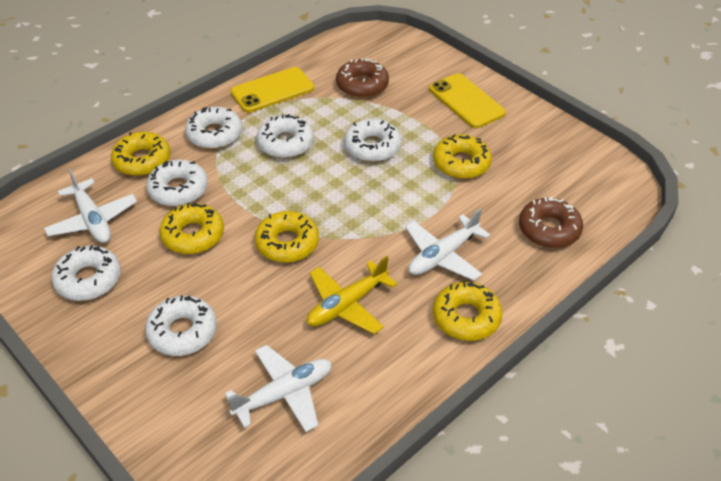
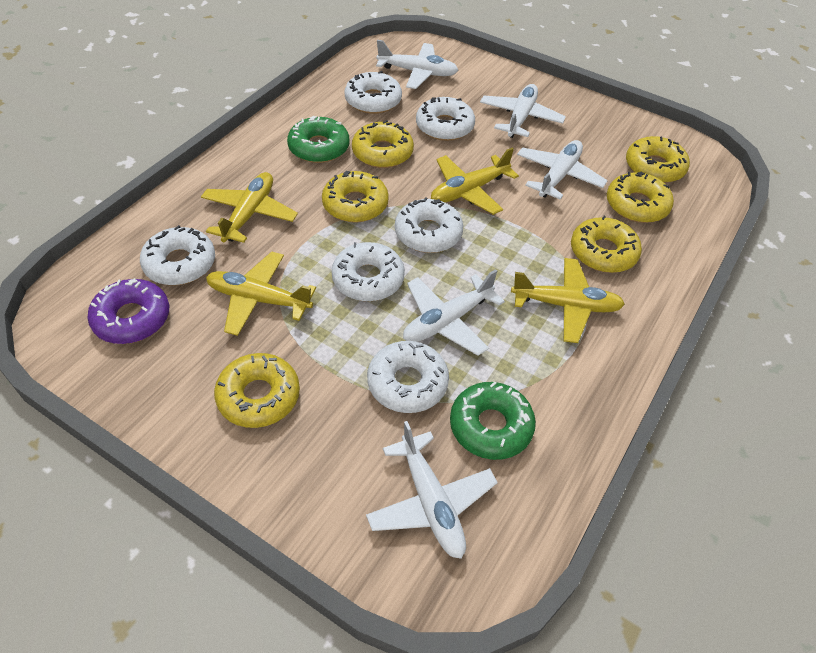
brown donut: [336,58,389,98] [519,197,583,248] = 2 -> none = 0
green donut: none = 0 -> [287,116,349,163] [450,381,536,460] = 2
purple donut: none = 0 -> [87,278,169,344] = 1
white plane: [44,169,137,243] [225,345,332,432] [405,208,490,281] = 3 -> [366,421,498,559] [376,40,458,89] [403,269,505,356] [480,84,566,138] [517,140,608,200] = 5
yellow donut: [111,132,171,176] [160,202,224,254] [254,211,319,263] [433,134,492,179] [433,282,503,341] = 5 -> [214,353,300,428] [322,171,389,223] [352,120,414,168] [571,215,642,273] [607,171,674,223] [626,136,690,183] = 6
yellow phone: [230,67,314,113] [429,73,506,128] = 2 -> none = 0
yellow plane: [307,256,397,334] = 1 -> [201,172,298,243] [206,252,316,336] [431,147,519,215] [511,258,625,343] = 4

